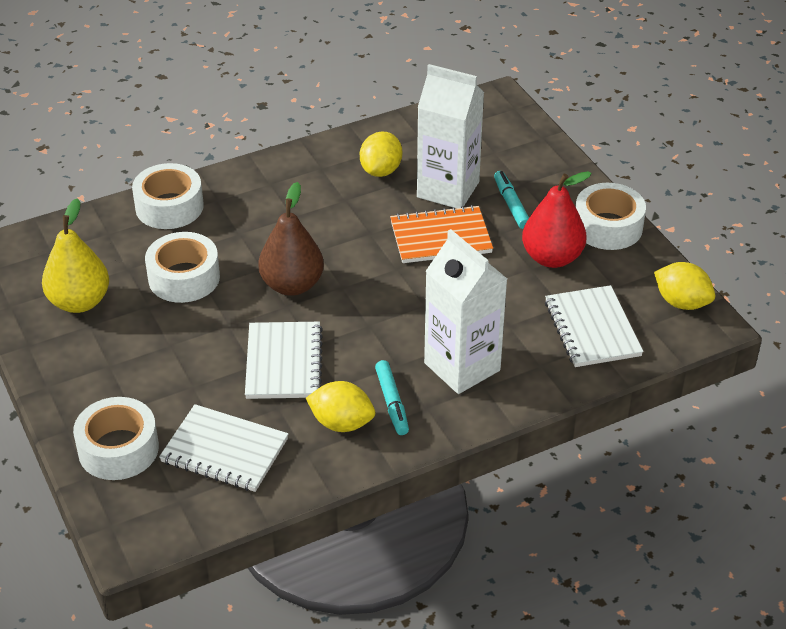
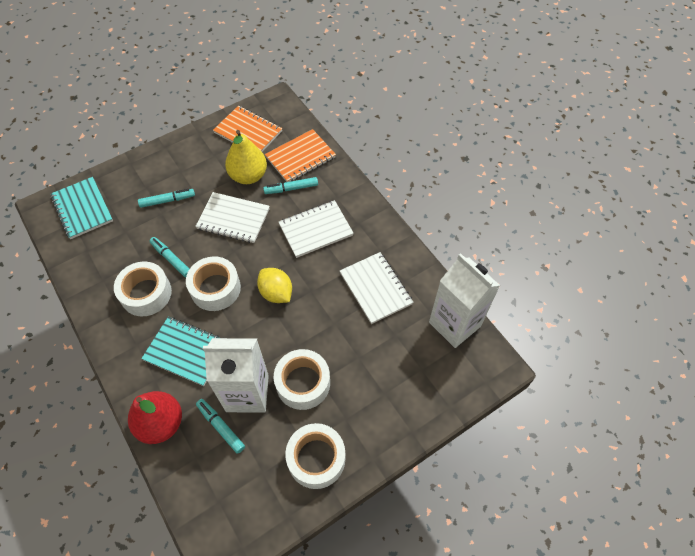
brown pear: [258,182,324,296] = 1 -> none = 0
orange notebook: [390,205,493,263] = 1 -> [213,106,282,152] [265,129,336,182] = 2
turquoise marker: [375,360,409,435] [494,171,529,229] = 2 -> [138,189,195,208] [150,237,189,278] [196,399,245,454] [263,177,318,194] = 4
turquoise notebook: none = 0 -> [51,177,113,239] [141,317,220,386] = 2
yellow lemon: [306,381,375,432] [360,131,402,177] [654,262,715,310] = 3 -> [257,268,292,303] = 1

